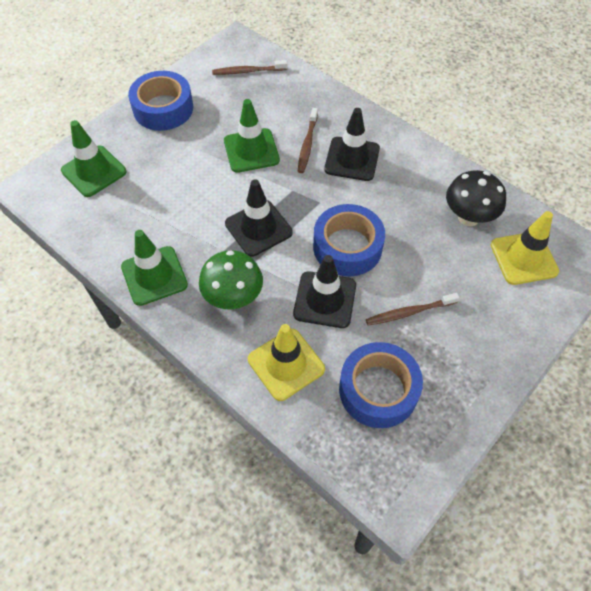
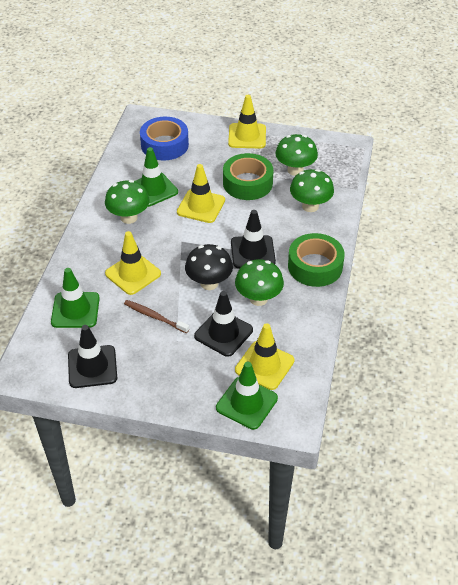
blue tape: [128,71,193,131] [313,204,385,276] [339,342,423,428] = 3 -> [140,117,189,160] = 1
brown toothbrush: [212,60,287,75] [298,108,318,173] [366,293,460,326] = 3 -> [124,300,189,334] = 1
green mushroom: [199,250,263,309] = 1 -> [105,180,150,224] [235,259,284,306] [275,134,318,176] [290,169,334,212] = 4
green tape: none = 0 -> [223,153,273,200] [288,233,345,287] = 2
yellow traffic cone: [248,324,325,401] [491,211,559,285] = 2 -> [105,231,161,295] [177,164,225,223] [228,95,266,148] [235,323,294,390] = 4

